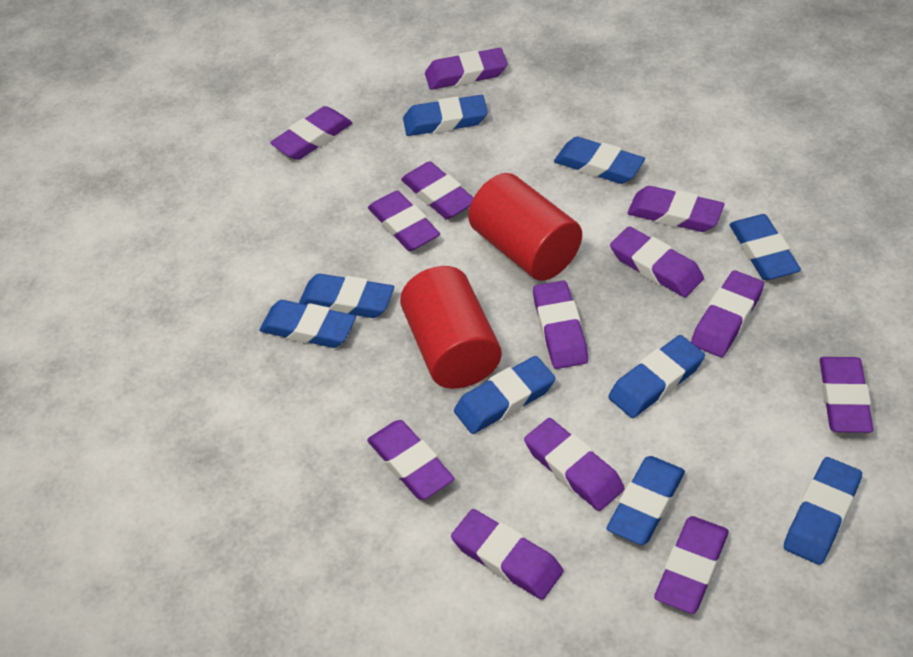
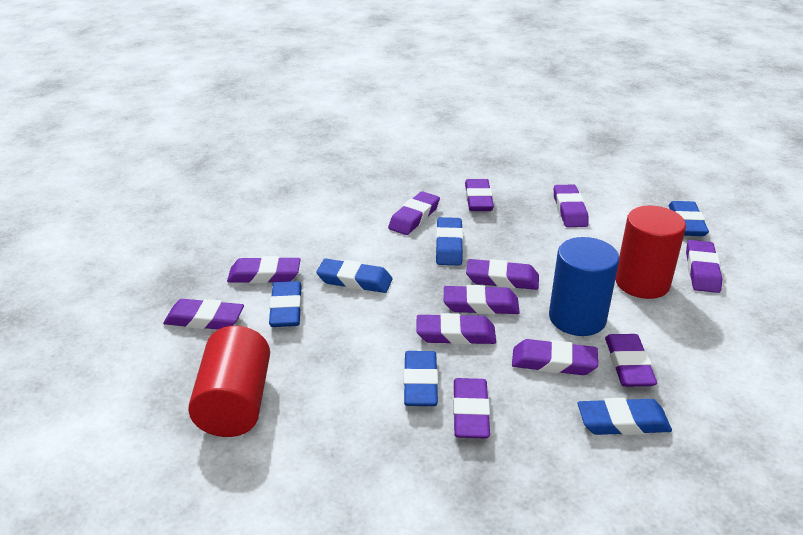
blue cylinder: none = 0 -> [549,237,619,336] = 1
blue eraser: [259,300,356,348] [299,274,394,318] [403,95,488,136] [454,356,555,434] [554,137,645,184] [606,456,685,545] [608,335,705,418] [729,214,801,280] [784,457,862,565] = 9 -> [269,281,302,327] [316,259,392,293] [404,351,438,406] [436,217,463,265] [577,398,672,435] [669,201,709,236] = 6
purple eraser: [270,106,352,160] [367,420,455,499] [368,190,440,251] [401,161,474,219] [425,48,508,90] [451,509,563,600] [524,418,625,511] [533,281,588,369] [610,226,704,297] [628,186,724,232] [654,516,729,614] [691,270,764,357] [820,357,873,433] = 13 -> [163,299,244,330] [227,256,301,284] [388,191,440,235] [416,313,496,345] [444,285,520,315] [453,378,490,439] [465,179,494,211] [466,259,539,290] [512,339,598,375] [554,185,589,227] [605,334,657,387] [686,240,722,293] = 12

